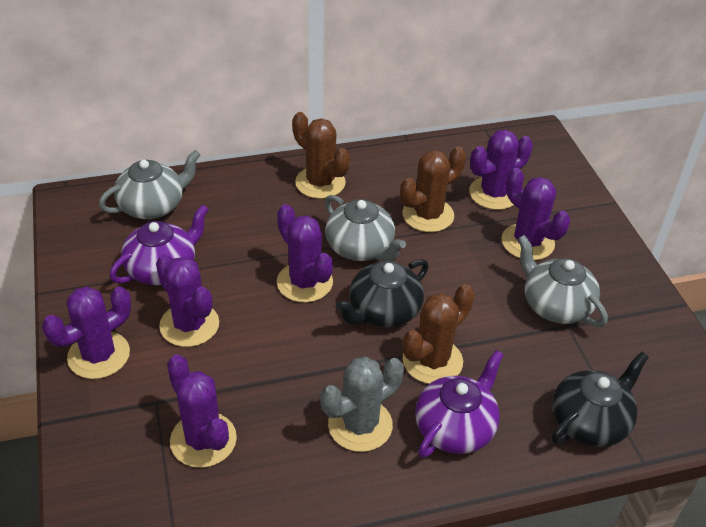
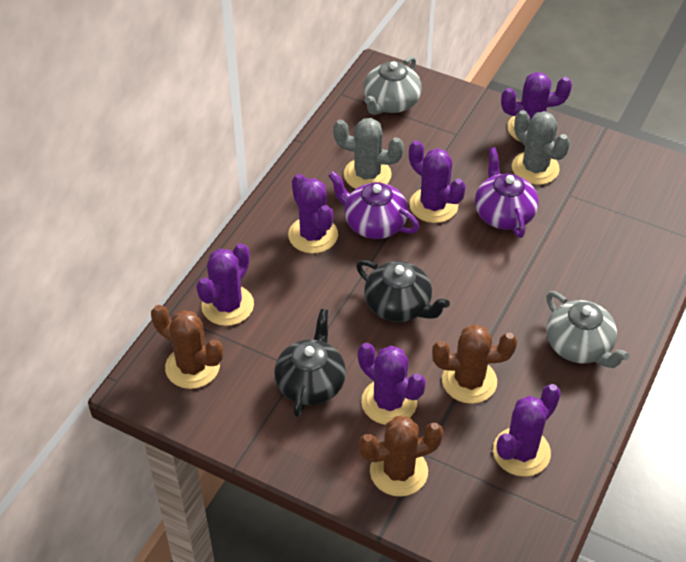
grey cactus: [321,357,404,452] = 1 -> [333,118,404,189] [512,110,570,185] = 2
grey teapot: [99,150,200,219] [325,195,406,261] [518,235,608,327] = 3 -> [364,56,422,115] [546,291,629,368] = 2

